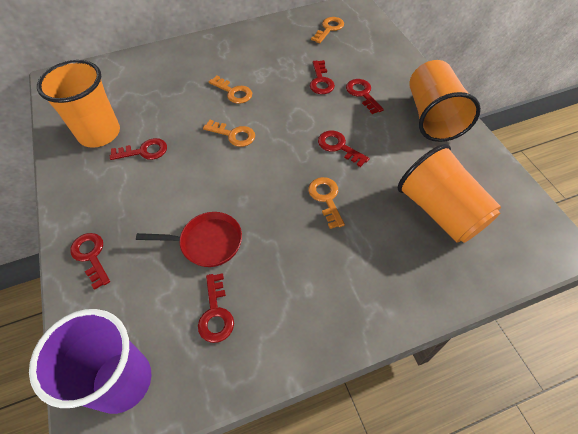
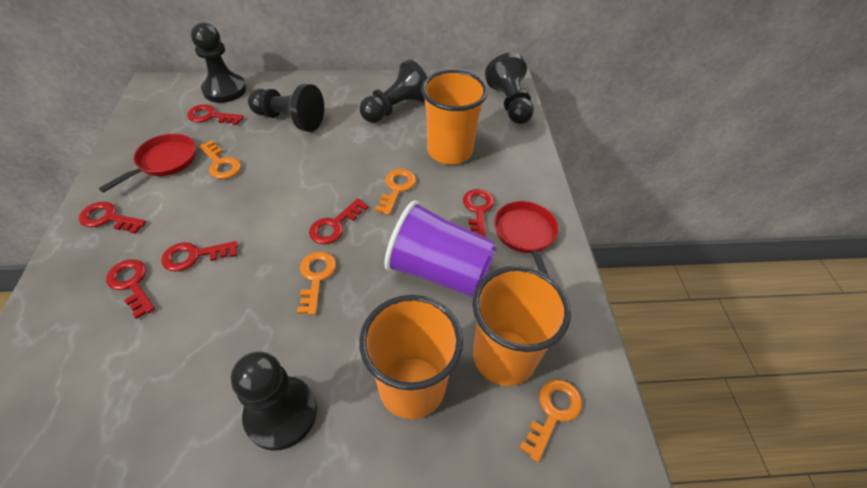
black pawn: none = 0 -> [191,22,246,103] [231,351,317,451] [248,84,324,132] [359,59,427,123] [485,53,534,124] = 5
red pan: [136,212,242,267] = 1 -> [99,133,196,193] [494,201,559,276] = 2

